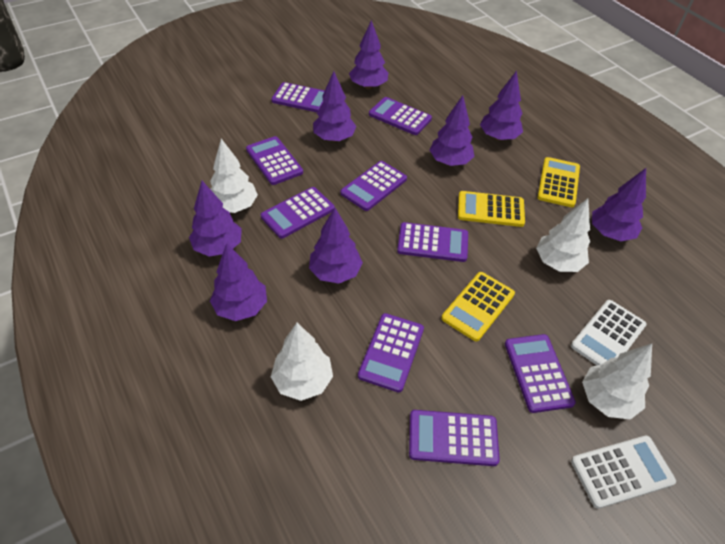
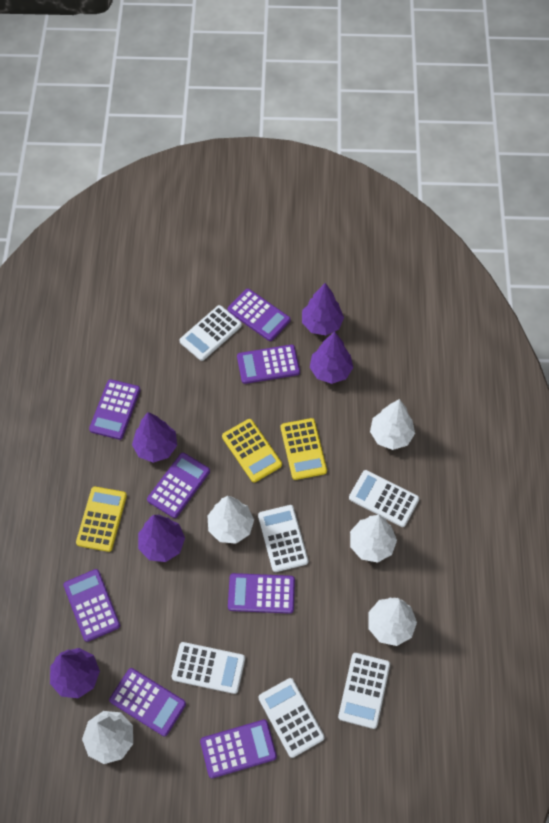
purple calculator: [246,136,303,185] [261,187,335,239] [271,82,325,112] [340,161,407,211] [358,313,424,392] [369,97,432,135] [397,222,468,262] [409,410,500,466] [505,334,576,413] = 9 -> [63,569,120,642] [89,379,140,440] [109,668,186,736] [147,453,210,518] [200,720,277,778] [228,289,291,341] [228,573,295,614] [237,344,300,384] = 8
purple tree: [189,181,242,257] [210,243,267,321] [309,207,363,284] [313,71,356,142] [349,20,388,89] [429,95,475,166] [480,70,523,141] [592,168,646,241] = 8 -> [50,648,100,698] [132,412,177,463] [138,515,185,562] [302,283,344,335] [310,332,353,384] = 5
white calculator: [571,300,647,365] [571,436,676,509] = 2 -> [172,642,245,694] [180,305,242,361] [258,505,308,572] [259,678,325,758] [338,653,390,729] [349,470,419,527] = 6
white tree: [210,139,258,213] [271,323,333,401] [536,198,590,272] [582,344,652,420] = 4 -> [82,711,133,764] [208,496,254,544] [350,515,397,563] [368,598,417,646] [370,399,415,450] = 5

